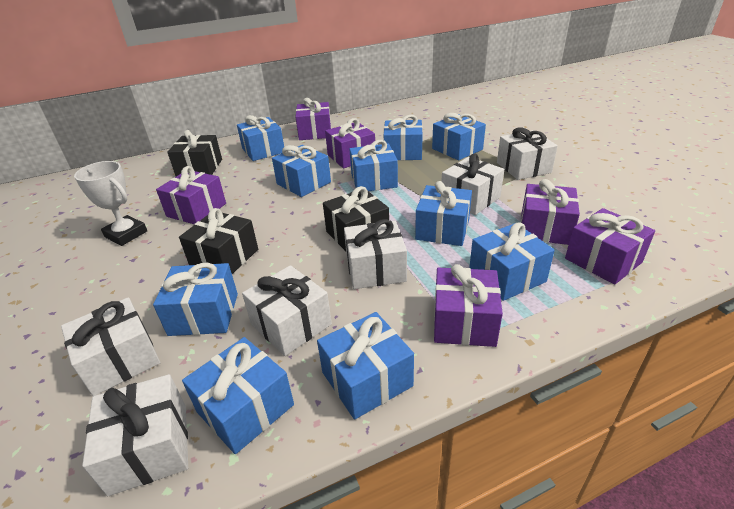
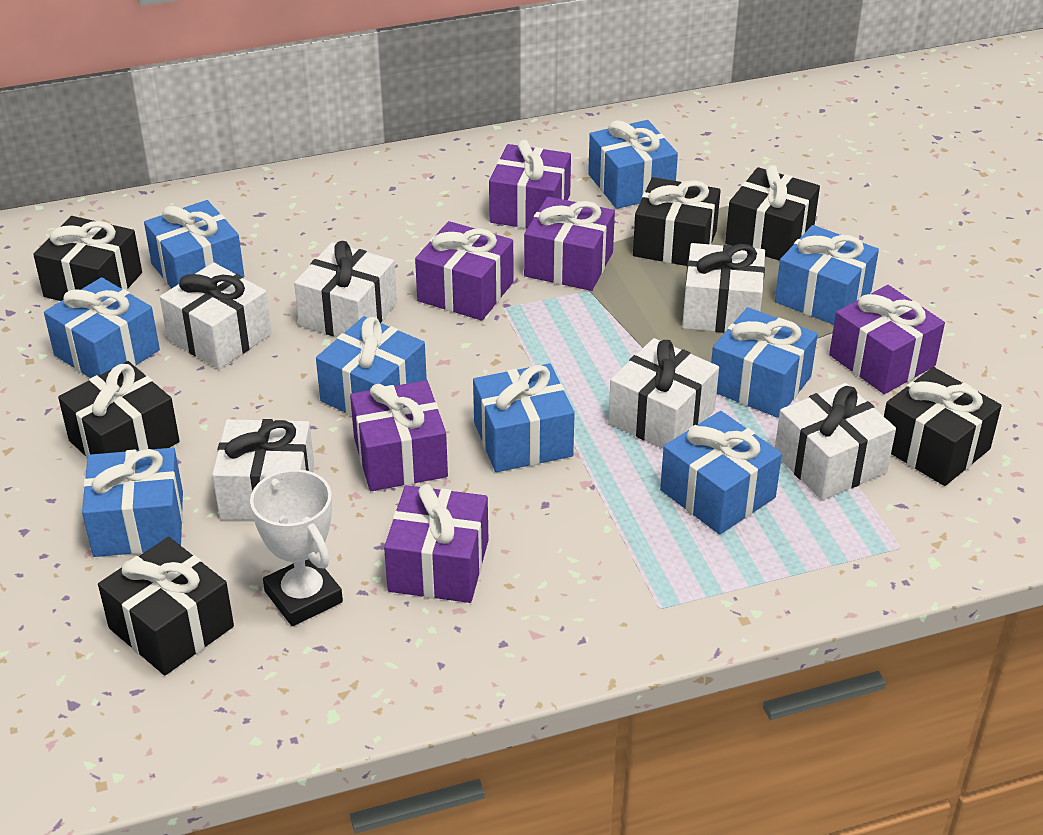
black gift: [167,130,222,176] [179,208,258,274] [323,186,389,251] = 3 -> [33,216,142,301] [58,361,180,458] [98,537,234,675] [633,177,721,266] [725,165,820,261] [884,367,1001,486] = 6
blue gift: [153,263,238,336] [182,337,294,454] [237,115,284,161] [272,145,331,197] [317,312,414,420] [349,140,398,191] [384,115,423,160] [415,181,472,246] [432,113,486,160] [469,222,555,301] = 10 -> [44,277,160,378] [82,448,183,557] [144,200,244,288] [316,316,427,416] [473,363,575,472] [588,120,678,209] [660,411,782,535] [711,307,818,418] [775,225,879,325] = 9

